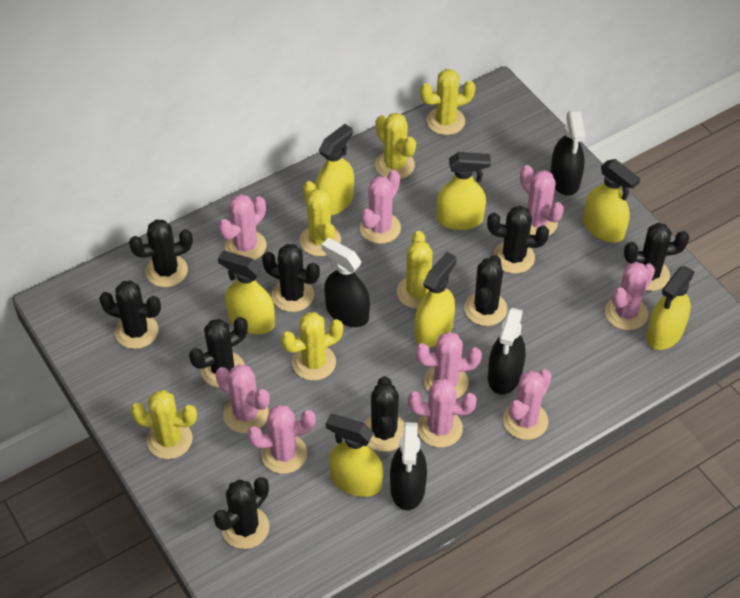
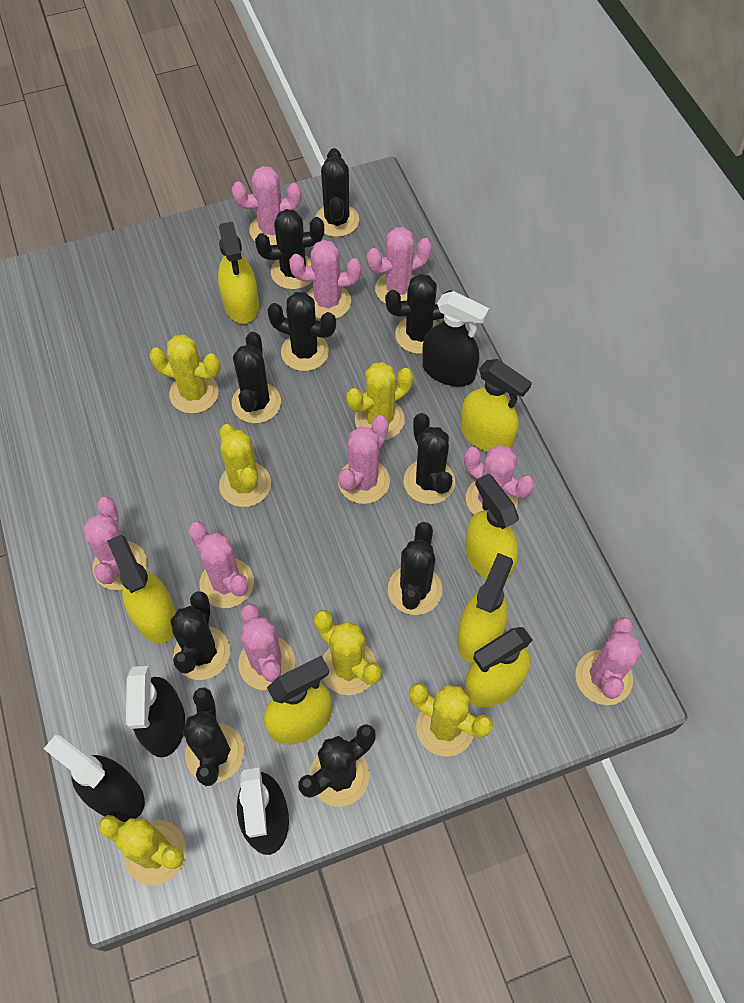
black cactus: [99,281,161,349] [129,220,193,287] [189,317,248,388] [213,477,270,549] [262,244,320,312] [364,376,405,452] [464,255,507,326] [487,206,549,274] [624,223,689,291] = 9 -> [171,591,230,680] [182,687,245,786] [232,332,281,424] [255,209,324,290] [267,292,336,371] [298,724,376,807] [315,148,359,237] [385,274,452,354] [388,522,442,615] [404,413,455,504] = 10

